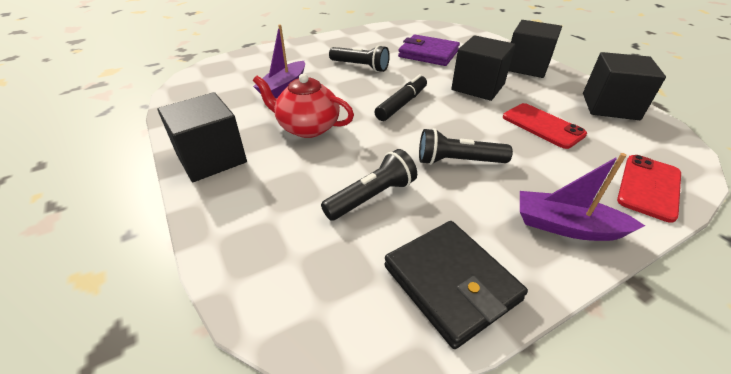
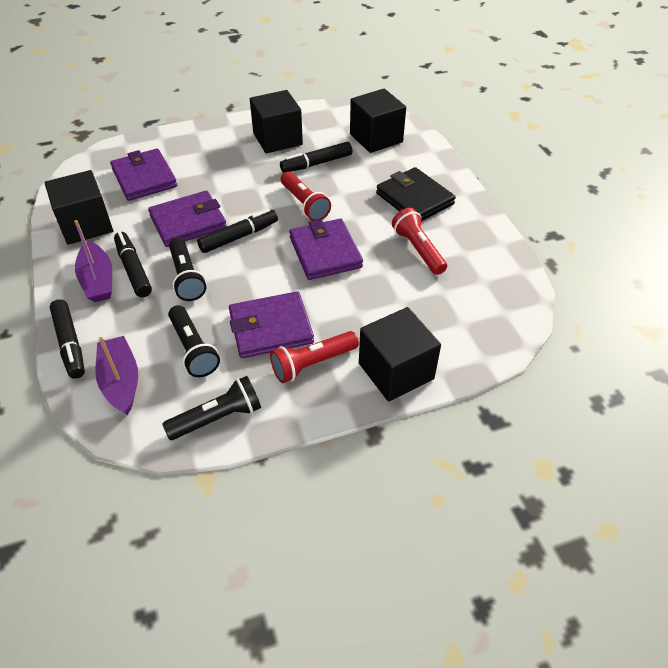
black marker: [375,74,427,121] = 1 -> [50,299,85,379] [114,232,152,297] [197,209,278,253] [280,142,353,173] = 4
purple wallet: [398,35,460,66] = 1 -> [110,149,177,201] [148,191,227,247] [229,291,314,358] [289,219,363,280] = 4
red flashlight: none = 0 -> [270,331,359,383] [281,172,331,221] [392,208,447,275] = 3
red phone: [503,103,587,149] [617,155,681,223] = 2 -> none = 0
red teapot: [253,74,354,138] = 1 -> none = 0

